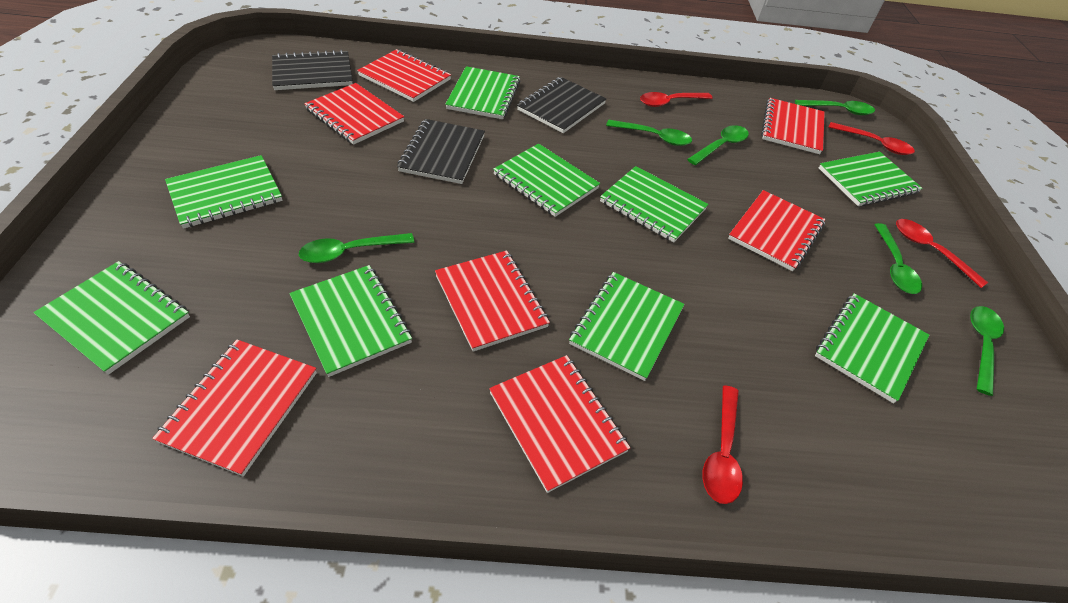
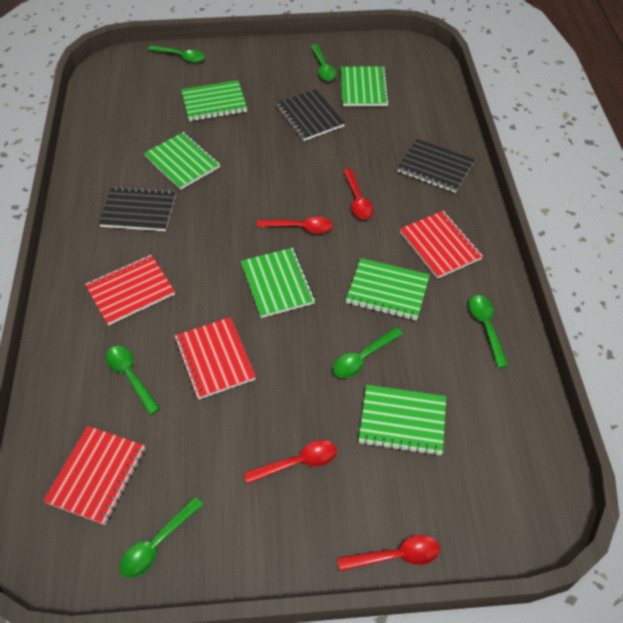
green notebook: [33,261,190,375] [165,155,282,229] [290,265,412,377] [445,66,520,119] [493,143,600,217] [569,272,685,381] [600,166,708,242] [815,293,929,403] [819,152,923,206] = 9 -> [144,132,220,190] [181,80,247,121] [241,248,315,318] [341,66,390,106] [346,258,430,321] [358,385,446,456] = 6
red notebook: [152,340,317,476] [304,83,404,145] [357,49,451,102] [435,251,550,352] [489,355,630,493] [728,190,825,271] [761,98,825,154] = 7 -> [44,426,145,525] [85,255,175,326] [174,317,256,400] [400,211,483,279] = 4

